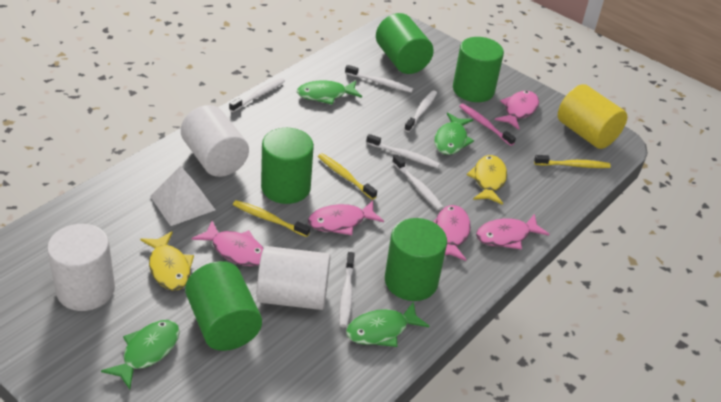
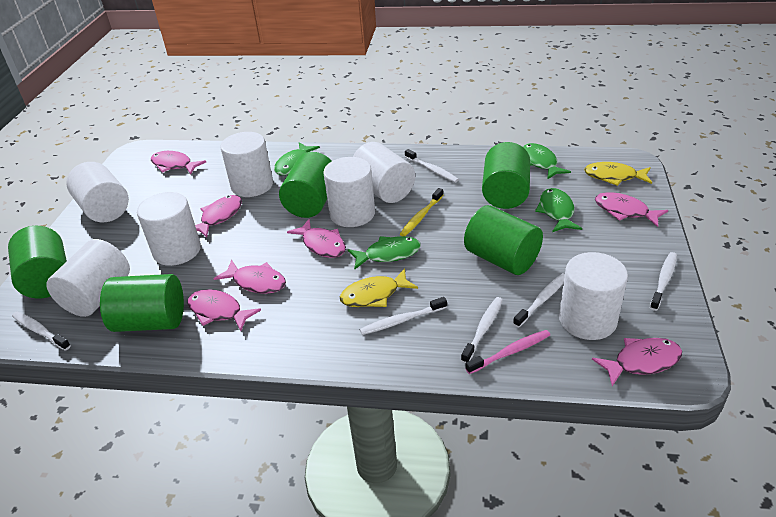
pink fish: [192,221,263,266] [308,201,384,235] [433,205,471,261] [476,214,550,250] [495,91,539,130] = 5 -> [151,151,206,175] [188,289,261,331] [195,195,242,237] [213,260,286,294] [287,219,346,258] [592,338,682,386] [595,192,668,227] = 7
white cylinder: [47,224,115,311] [181,105,249,177] [257,246,330,310] = 3 -> [46,239,130,317] [66,162,129,222] [137,192,201,266] [220,132,273,197] [323,157,375,227] [353,142,415,203] [559,252,628,340] = 7
white pyramid: [150,166,215,226] = 1 -> none = 0
yellow cylinder: [558,84,627,149] = 1 -> none = 0
yellow toothbrush: [233,200,310,237] [318,153,377,200] [534,155,611,168] = 3 -> [400,188,443,236] = 1

